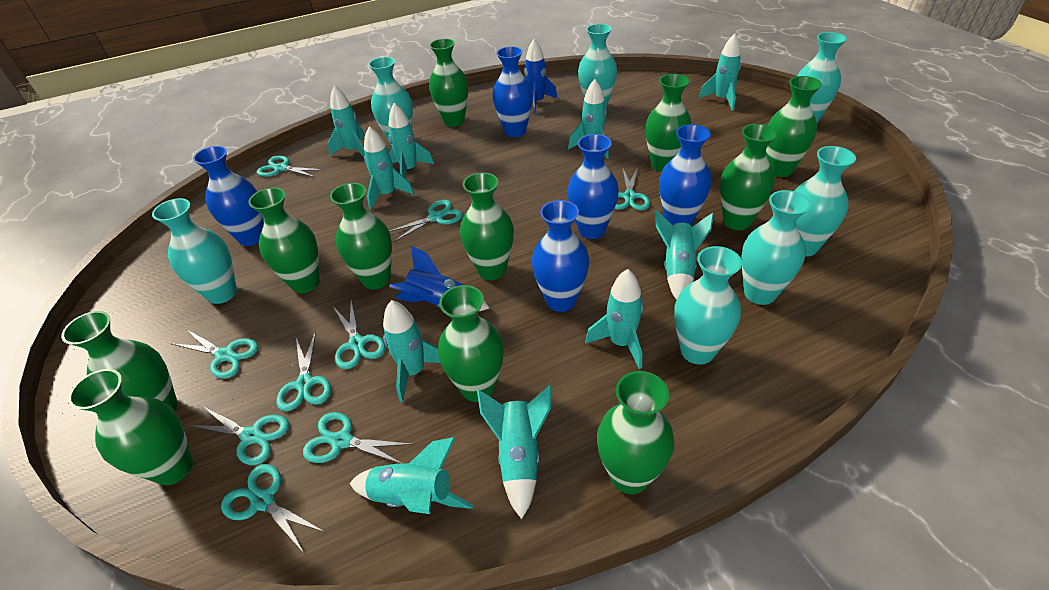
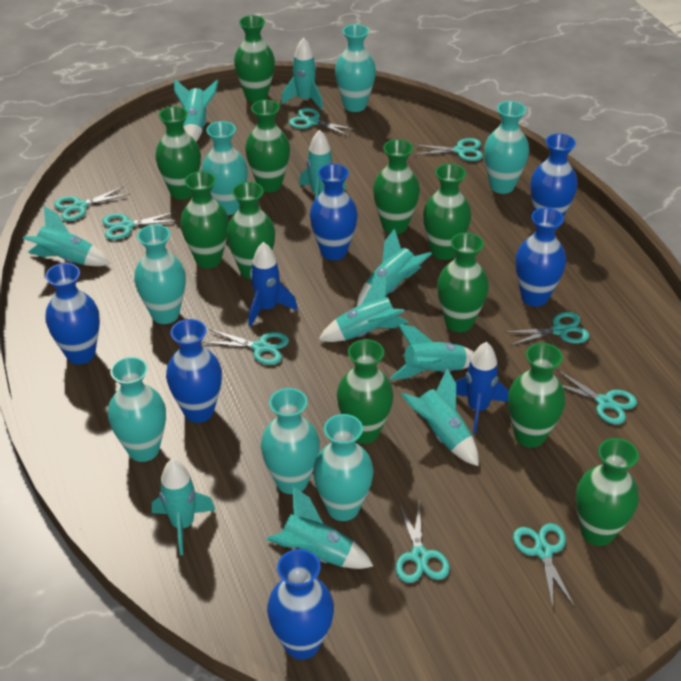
blue vase: [193,146,264,246] [492,46,533,137] [532,200,589,312] [568,134,619,239] [659,124,712,225] = 5 -> [46,263,100,364] [166,319,222,423] [267,549,334,660] [310,164,358,260] [515,208,566,306] [530,134,578,217] = 6

